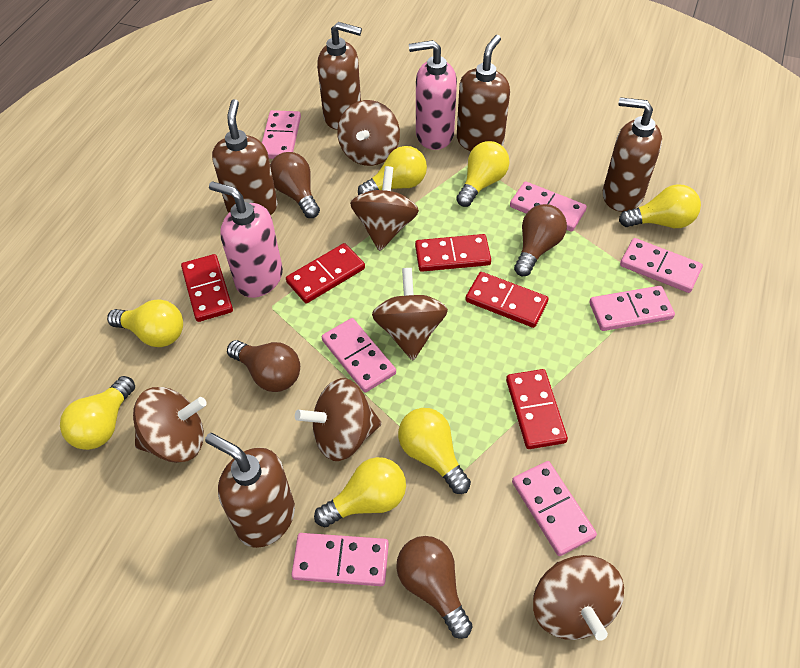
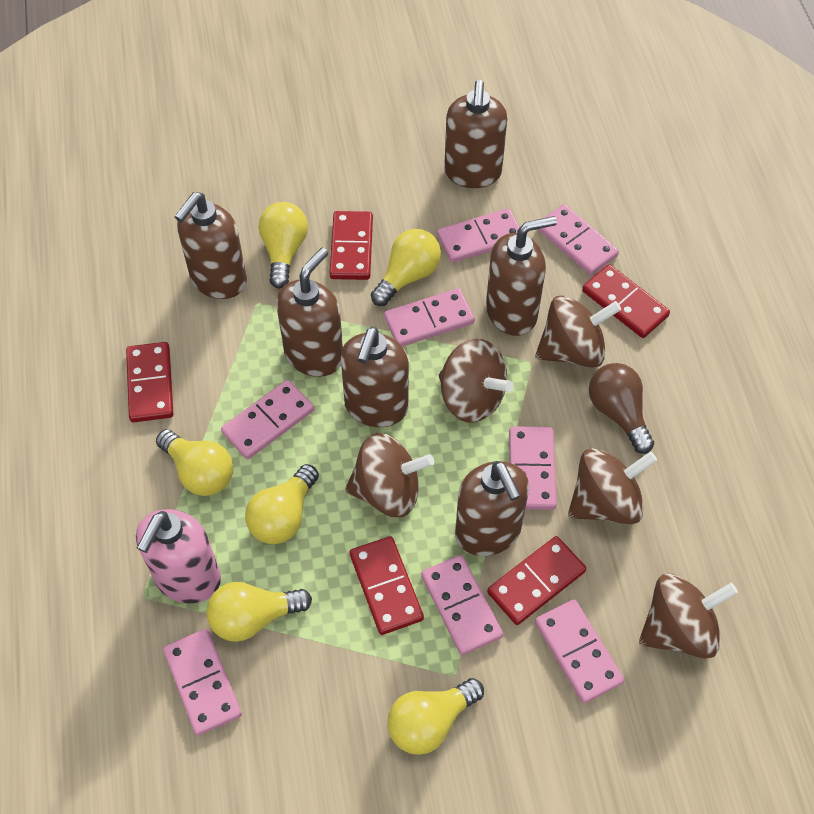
brown light bulb: [227,340,300,392] [270,152,320,218] [396,536,473,639] [514,204,567,276] = 4 -> [589,363,654,454] = 1
brown soap dispenser: [205,433,295,548] [212,99,278,215] [317,22,362,130] [457,35,510,151] [603,97,662,212] = 5 -> [175,192,247,299] [276,248,343,377] [341,327,409,427] [444,80,507,188] [455,461,529,556] [486,216,557,336] = 6
brown spinning top: [133,387,207,463] [295,378,382,461] [337,100,400,166] [350,166,419,251] [372,268,448,360] [533,555,624,641] = 6 -> [345,433,434,517] [439,339,513,423] [535,295,621,368] [568,448,657,524] [639,574,738,659] = 5
pink domino: [262,110,301,159] [292,533,389,586] [322,318,396,393] [510,181,587,232] [512,461,597,556] [590,286,675,331] [620,238,703,293] = 7 -> [163,629,242,736] [221,380,314,459] [384,288,475,347] [421,555,503,655] [437,208,520,263] [509,426,557,510] [535,599,624,703] [538,204,619,275] = 8
pink soap dispenser: [209,181,283,298] [409,40,457,150] = 2 -> [136,509,221,604] = 1
yellow light bulb: [60,376,135,450] [107,299,183,347] [314,457,406,527] [358,146,427,195] [398,408,471,494] [456,141,510,207] [619,184,701,228] = 7 -> [156,429,233,496] [206,582,312,642] [245,464,319,544] [259,202,308,289] [371,229,441,306] [387,678,484,755] = 6

